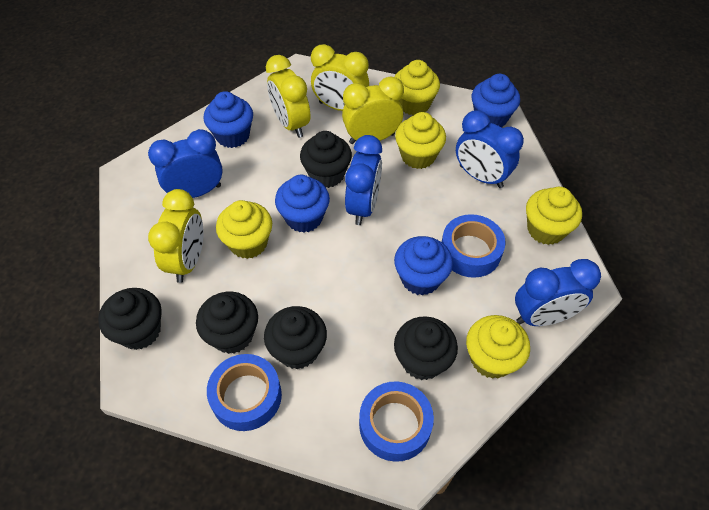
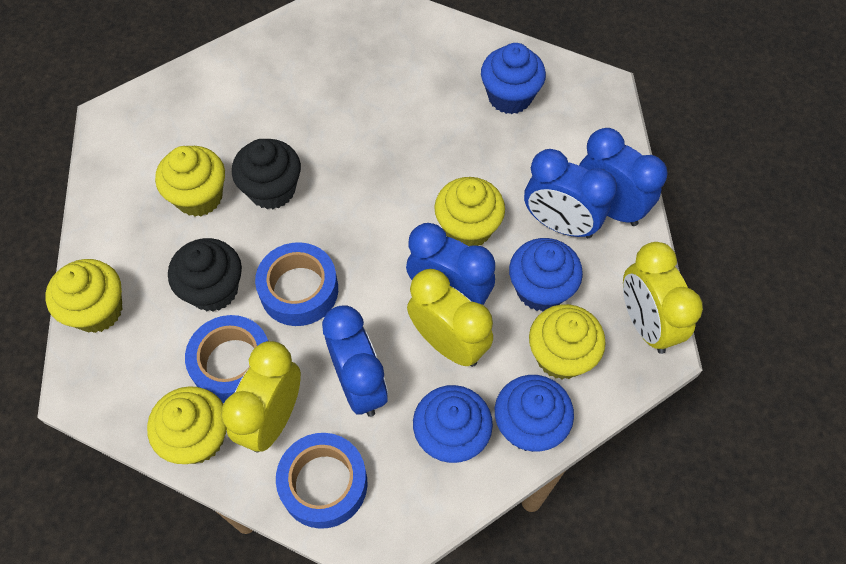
black cupcake: [98,288,162,350] [196,292,258,354] [264,306,327,369] [300,131,352,188] [394,316,458,380] = 5 -> [168,238,242,312] [232,139,301,209] = 2
yellow clock: [148,189,204,283] [266,55,310,138] [311,44,369,111] [342,76,404,144] = 4 -> [221,341,301,452] [407,269,493,367] [623,242,703,354] = 3

